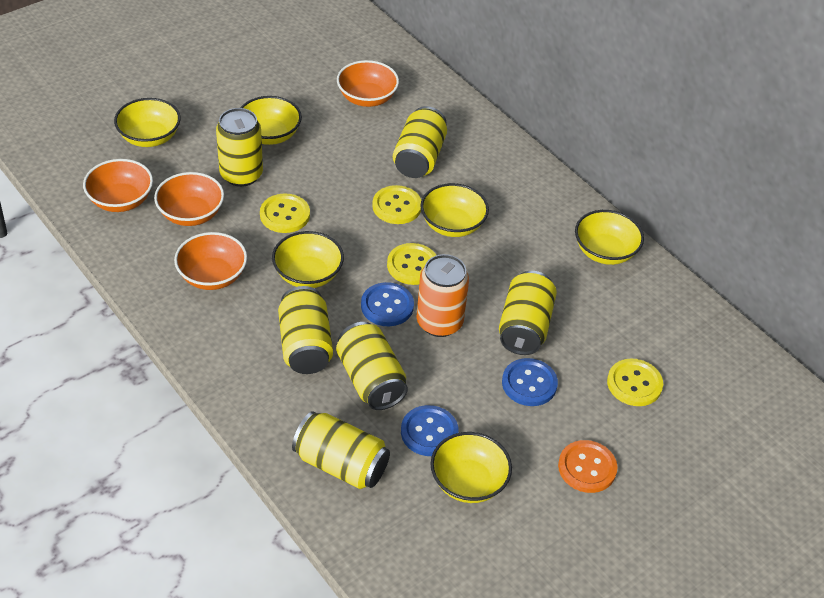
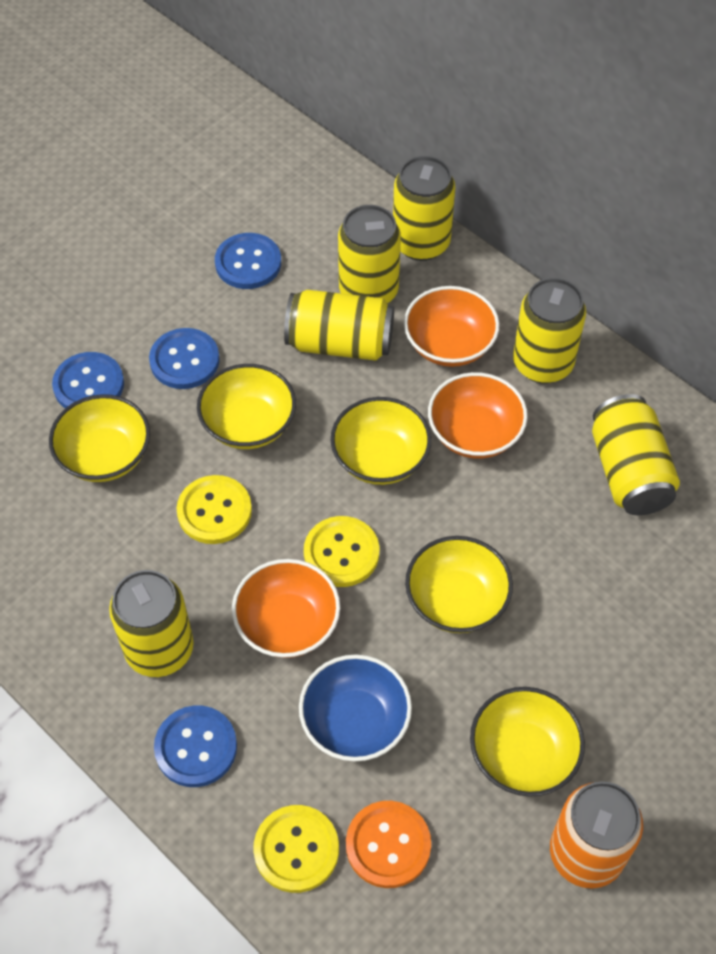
blue bowl: none = 0 -> [299,655,412,762] = 1
blue button: [361,282,414,326] [401,405,458,456] [502,358,558,406] = 3 -> [52,352,124,408] [149,328,220,389] [154,705,237,787] [215,233,281,289] = 4
orange bowl: [83,159,153,212] [154,172,224,226] [174,232,247,290] [337,60,399,107] = 4 -> [232,559,340,658] [404,286,500,367] [428,372,528,459] = 3
yellow bowl: [114,98,181,147] [240,96,302,145] [272,231,344,288] [420,183,489,237] [430,432,512,503] [575,210,644,265] = 6 -> [49,394,150,482] [197,364,296,449] [331,397,431,485] [405,536,513,633] [470,687,585,797] = 5
yellow button: [260,194,310,233] [372,185,421,224] [387,243,436,285] [607,358,663,406] = 4 -> [177,475,252,544] [253,805,339,893] [304,516,379,587] = 3

